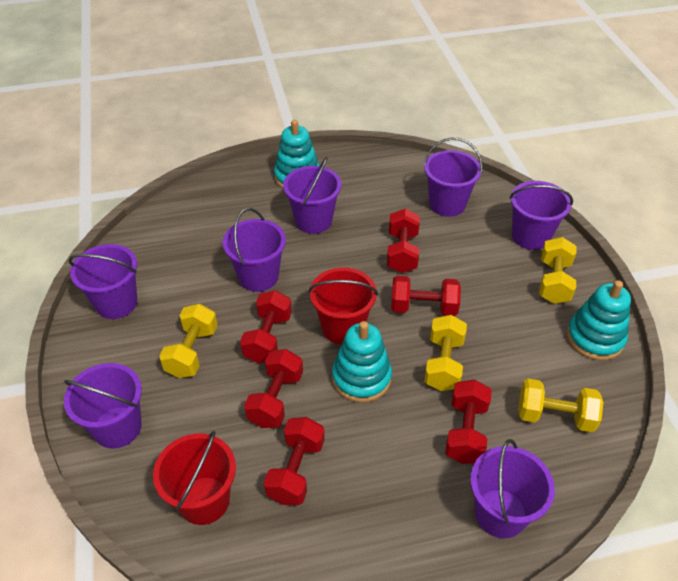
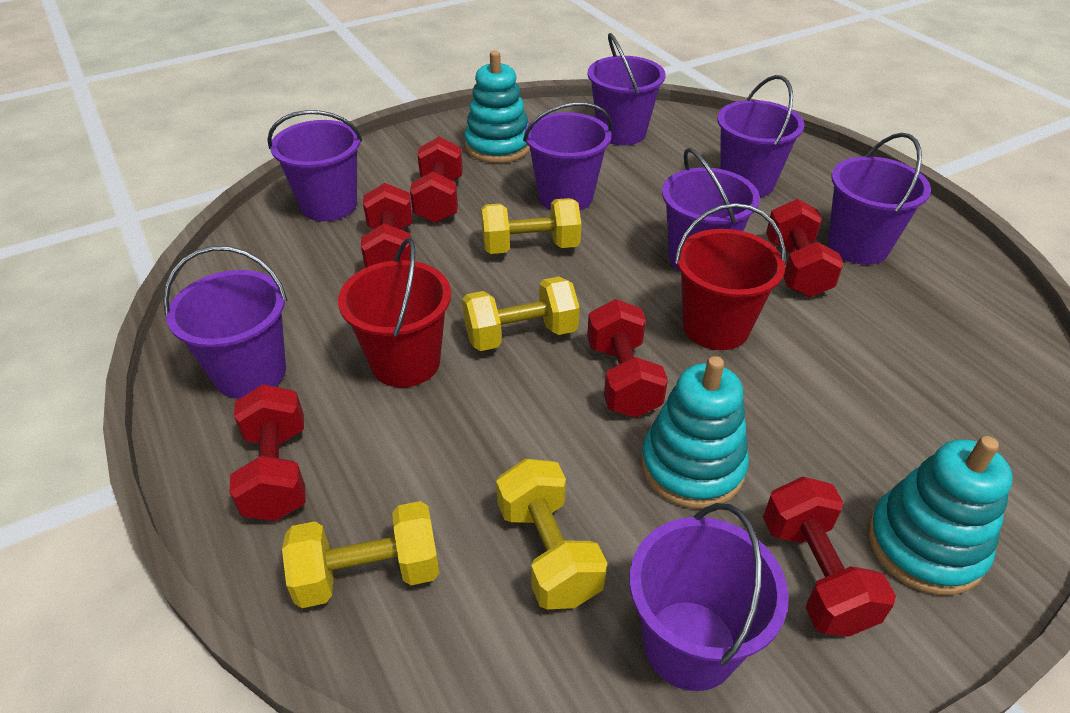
purple bucket: [64,363,142,449] [69,244,137,319] [223,208,286,292] [283,157,341,234] [424,138,483,217] [470,439,555,538] [509,181,573,250] = 7 -> [163,246,287,399] [267,110,362,221] [523,102,612,210] [588,33,666,145] [630,503,789,691] [662,148,760,272] [717,75,805,197] [828,133,931,265] = 8

